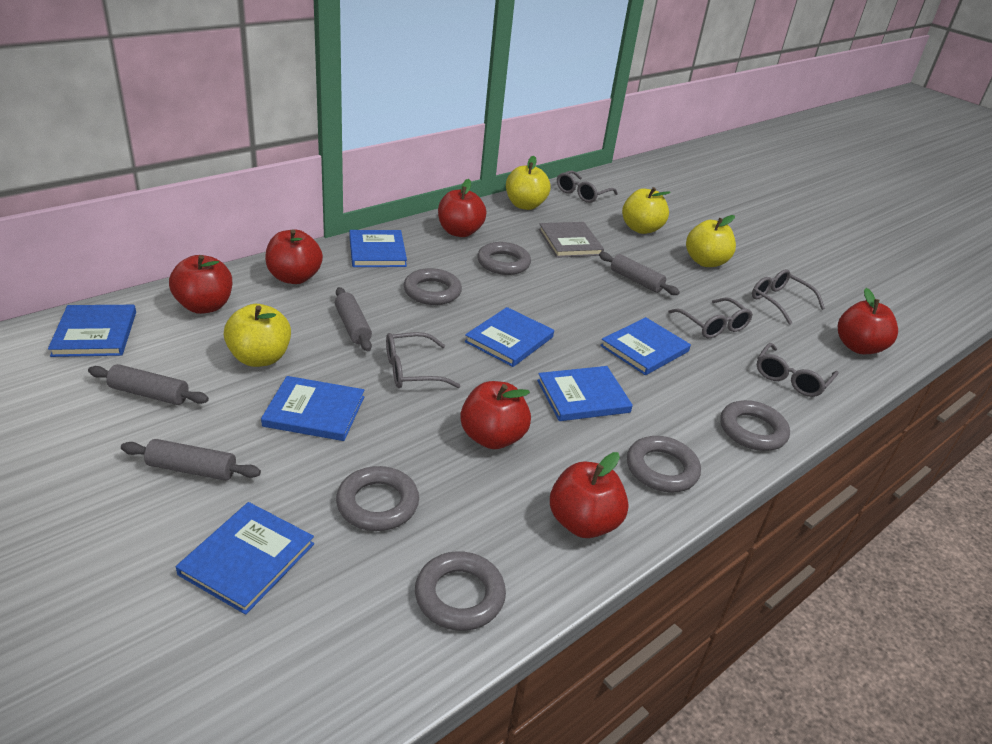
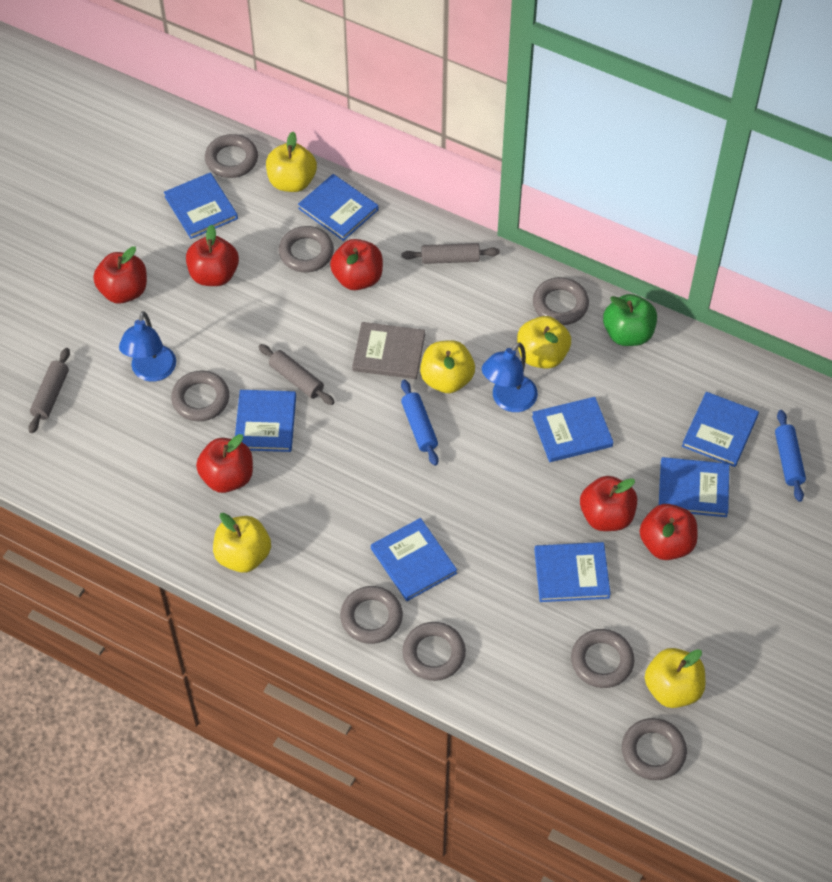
blue book: [48,305,136,357] [176,502,314,615] [261,376,364,441] [349,230,407,267] [465,307,554,367] [537,366,633,421] [600,317,691,375] = 7 -> [164,172,238,239] [235,390,296,452] [298,174,378,241] [371,518,457,601] [532,397,613,462] [534,542,611,602] [659,457,730,517] [682,392,759,467] = 8
blue lamp: none = 0 -> [119,311,176,382] [482,342,538,412] = 2
blue rolling pin: none = 0 -> [401,379,439,466] [775,410,806,502] = 2
green apple: none = 0 -> [603,294,657,346] = 1
grey glasses: [386,332,460,388] [557,170,618,203] [668,297,753,338] [752,269,825,325] [757,343,839,397] = 5 -> none = 0
grey ring: [336,466,419,531] [404,268,462,305] [415,551,506,631] [477,242,531,275] [627,436,701,493] [720,400,790,451] = 6 -> [171,370,229,421] [205,134,258,178] [279,226,334,272] [340,586,403,644] [402,622,466,681] [533,277,589,325] [571,629,634,688] [622,718,687,780] = 8
grey rolling pin: [88,364,209,405] [121,439,261,481] [335,287,372,352] [599,252,680,295] = 4 -> [29,348,70,433] [259,344,334,405] [402,243,500,264] = 3
yellow apple: [224,304,291,367] [506,156,550,210] [622,187,671,234] [686,215,736,267] = 4 -> [213,513,271,573] [266,132,317,192] [420,340,475,393] [517,316,571,369] [645,648,705,708] = 5

